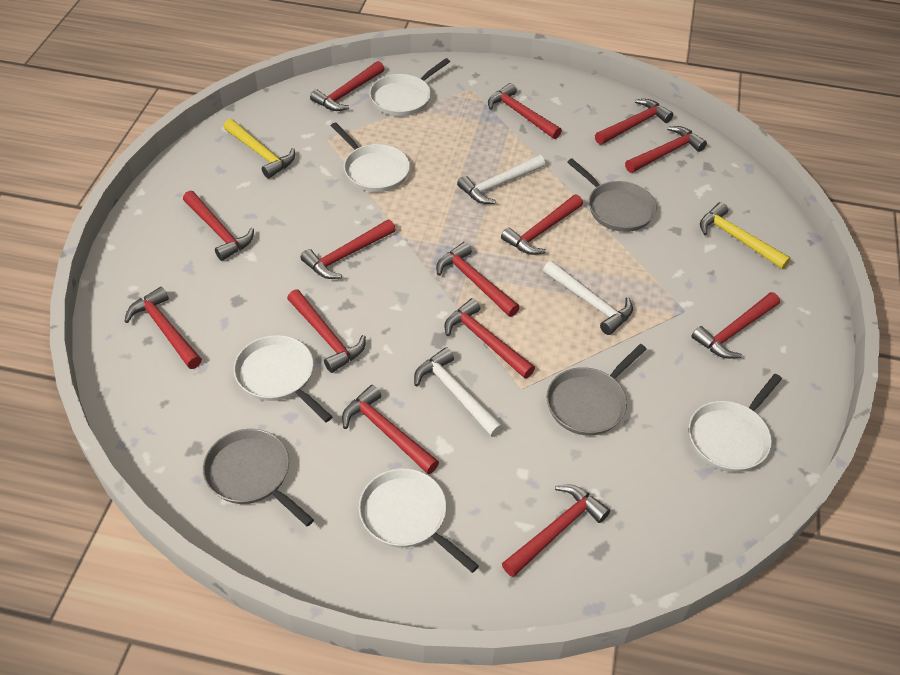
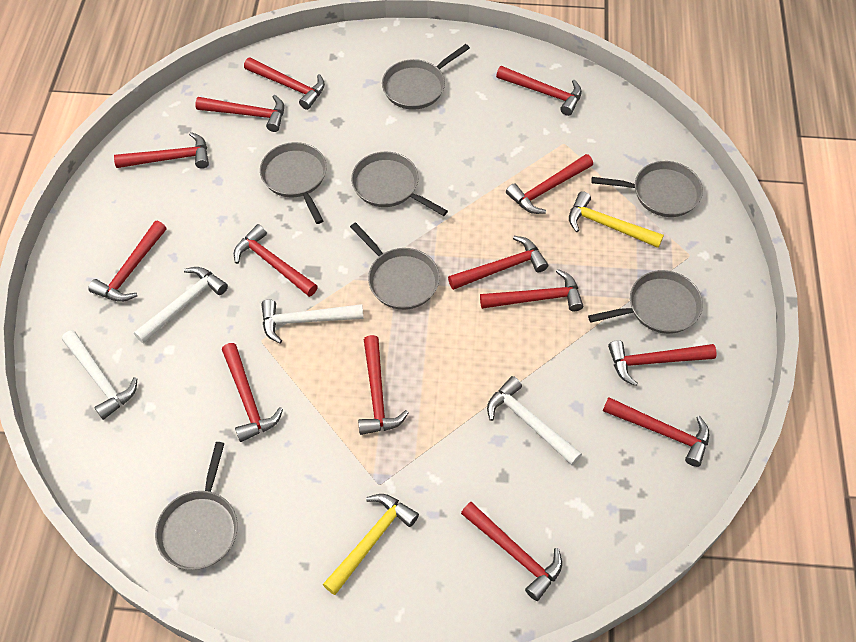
grey pan: [203,429,314,527] [546,344,647,436] [567,159,657,232] = 3 -> [155,442,238,570] [260,142,327,224] [350,222,440,310] [351,152,448,216] [382,44,470,110] [588,270,703,334] [591,161,703,217] = 7
white hammer: [414,347,503,437] [457,155,545,204] [543,261,633,335] = 3 -> [62,330,137,420] [134,267,228,344] [261,299,364,344] [487,376,582,465] = 4
white pan: [234,335,332,422] [331,122,410,192] [359,468,479,573] [370,58,450,116] [689,374,782,472] = 5 -> none = 0

